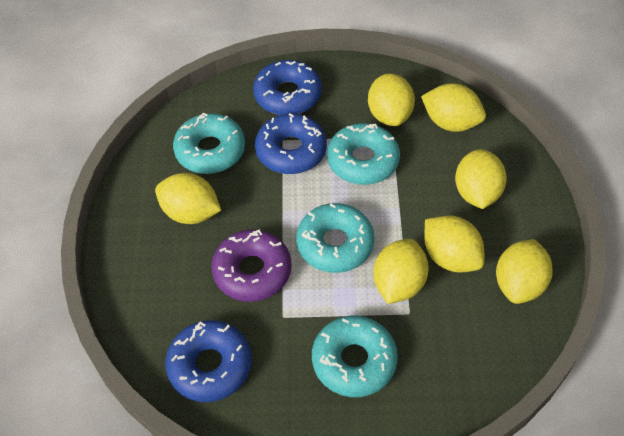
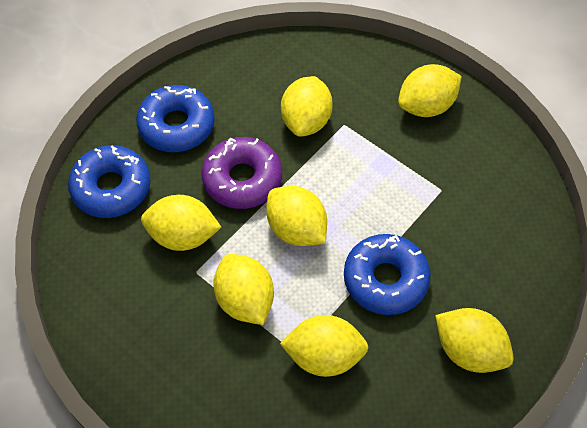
turquoise donut: [173,113,245,174] [296,203,374,273] [312,316,398,397] [327,123,400,185] = 4 -> none = 0

